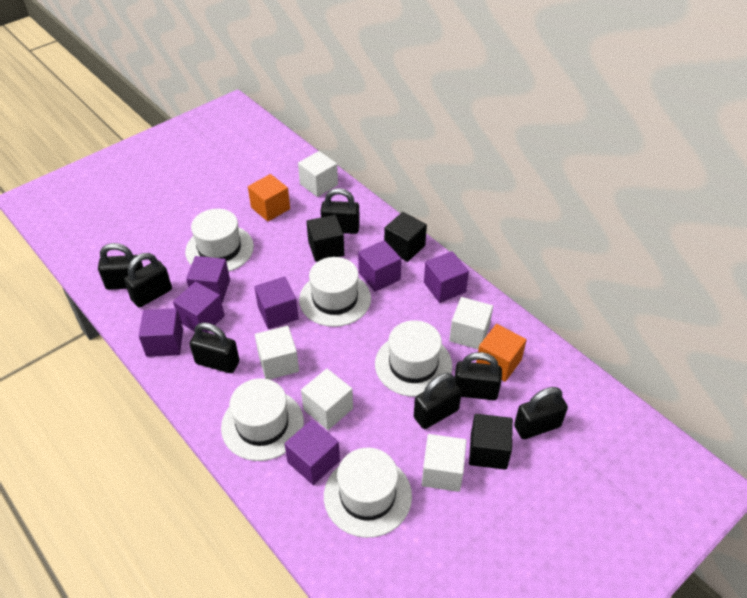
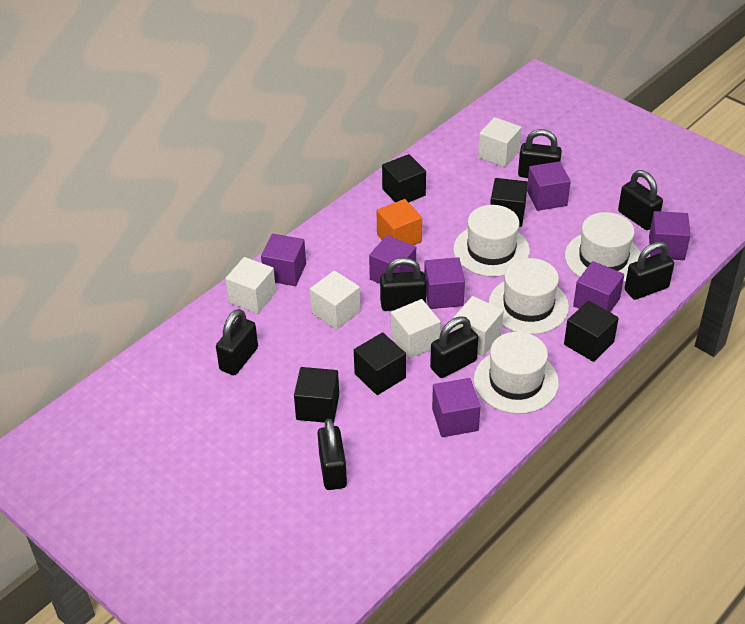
black cube: [306,215,344,262] [384,212,427,262] [469,414,513,470] = 3 -> [294,367,339,423] [354,332,406,395] [382,154,426,202] [490,178,528,227] [564,301,619,362] = 5
orange cube: [248,174,290,222] [476,324,527,382] = 2 -> [377,199,422,245] = 1
white hat: [185,209,254,272] [221,378,304,461] [299,257,371,327] [324,448,412,538] [375,320,452,397] = 5 -> [453,205,530,277] [474,332,559,414] [488,258,569,334] [565,212,641,283] = 4

